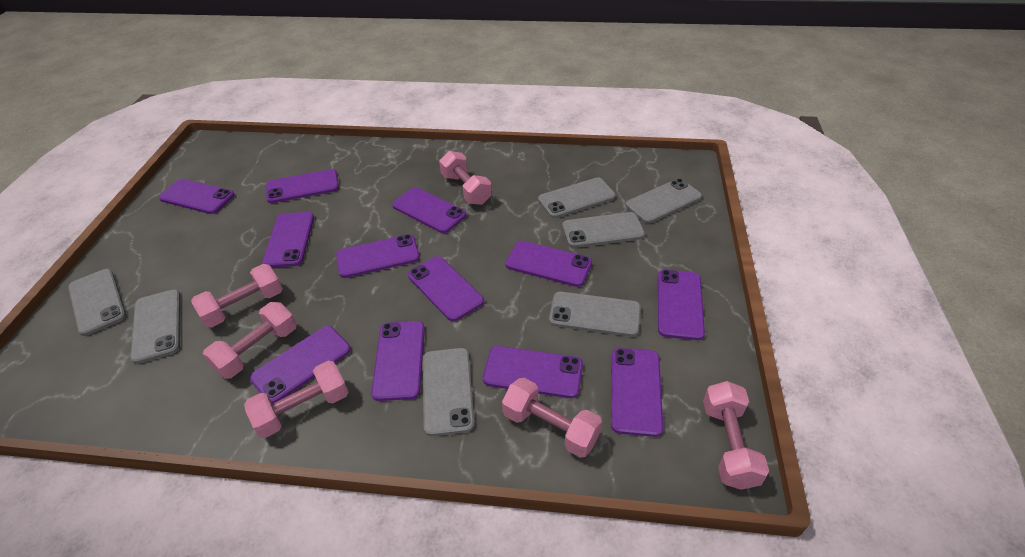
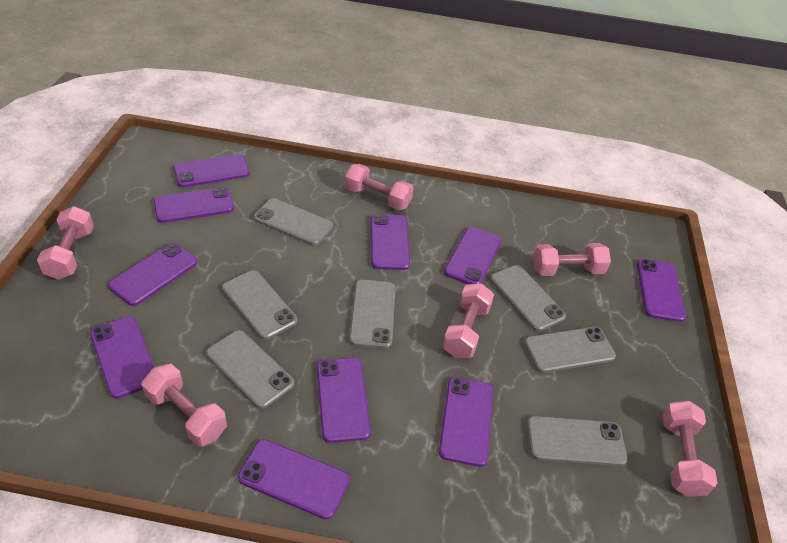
purple phone: [159,179,235,214] [250,326,351,404] [262,212,314,268] [266,169,339,203] [336,234,420,278] [371,321,425,401] [392,187,466,233] [408,256,484,322] [483,346,583,398] [506,241,592,287] [611,348,663,437] [658,270,705,340] = 12 -> [90,317,154,399] [108,243,198,306] [154,187,234,223] [173,154,250,187] [238,439,349,519] [317,358,371,443] [371,214,410,270] [439,377,493,467] [444,227,501,284] [637,259,686,322] = 10

